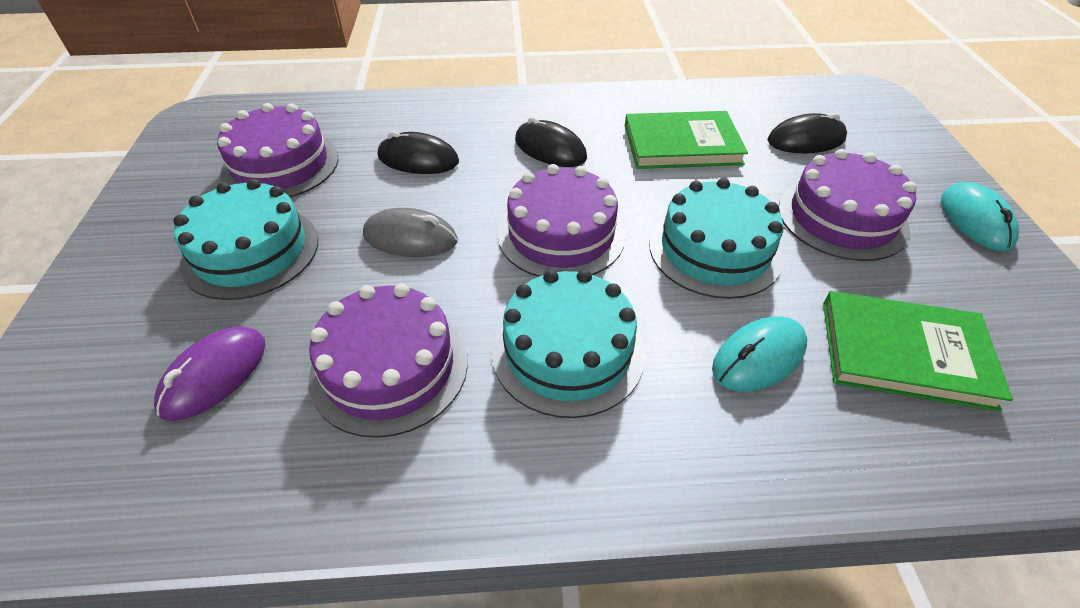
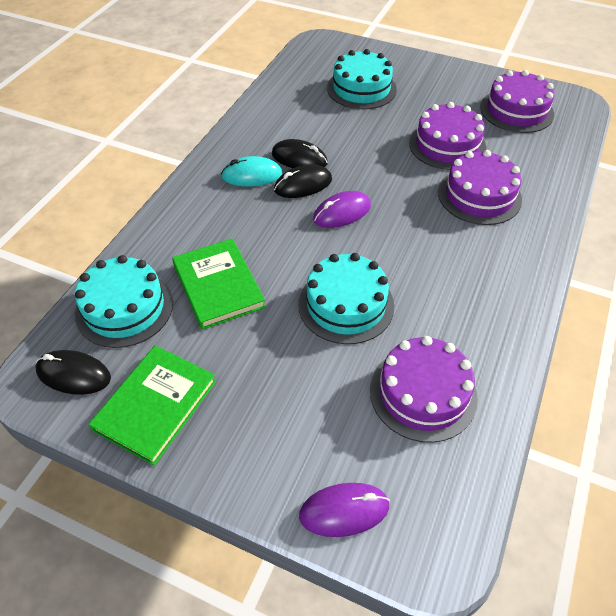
grey mouse: [363,208,458,257] = 1 -> none = 0
purple mouse: [154,326,266,421] = 1 -> [299,483,390,537] [313,191,371,228] = 2
turquoise mouse: [712,316,807,392] [941,182,1019,251] = 2 -> [221,156,283,187] = 1

